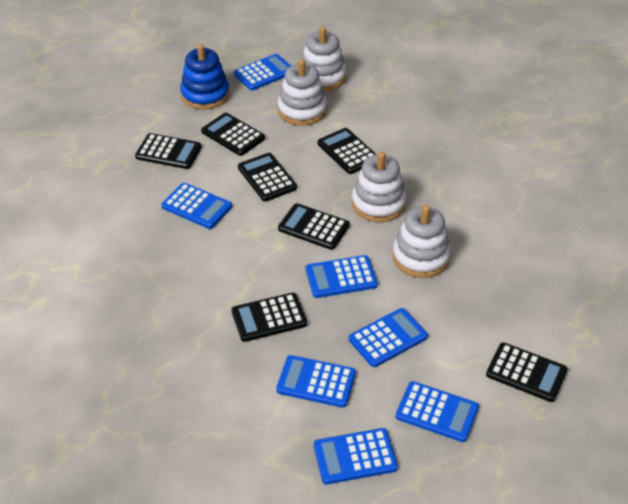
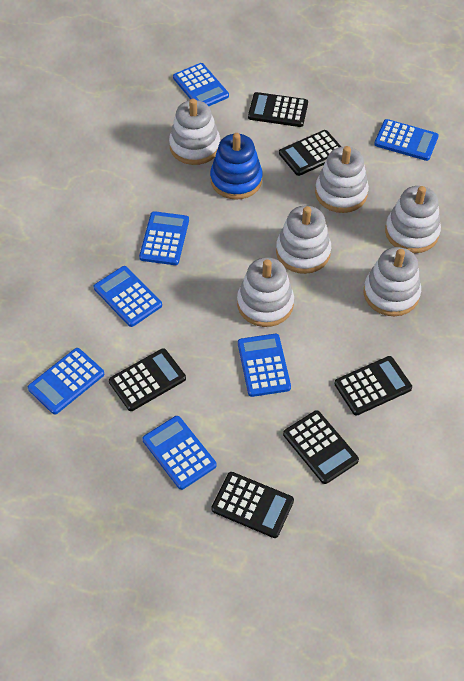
black calculator: [135,133,202,169] [201,113,265,156] [232,293,307,342] [238,153,297,202] [278,203,350,250] [317,128,376,174] [486,342,568,402] = 7 -> [109,348,186,411] [211,472,294,538] [248,92,308,127] [279,130,341,176] [283,410,359,484] [334,356,412,415] = 6
white stacking toy: [278,59,327,126] [302,27,346,91] [352,152,406,222] [392,205,451,278] = 4 -> [169,99,220,165] [237,257,294,327] [276,206,331,274] [315,146,369,213] [364,247,421,316] [385,186,441,253] = 6

